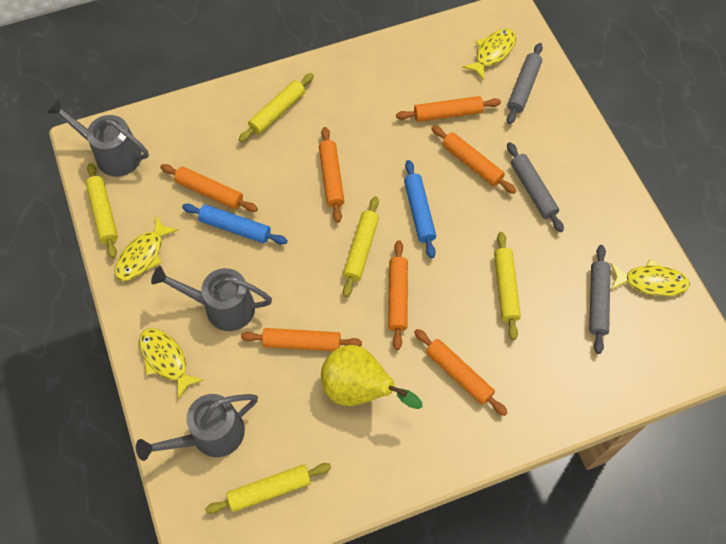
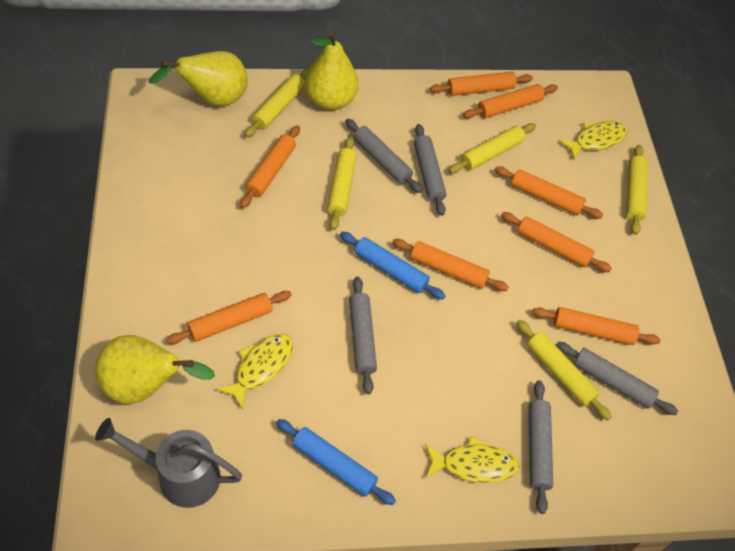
grey rolling pin: [507,43,543,124] [507,142,564,232] [589,245,610,354] = 3 -> [345,119,422,193] [349,277,377,394] [414,124,446,216] [529,380,553,514] [556,342,678,415] = 5
grey watering can: [47,99,149,177] [136,394,258,461] [151,266,272,331] = 3 -> [95,418,242,508] = 1
orange rolling pin: [160,164,258,212] [241,328,362,351] [319,127,344,223] [388,240,408,350] [396,96,501,122] [414,329,508,416] [431,126,516,194] = 7 -> [166,291,292,344] [240,125,300,208] [392,239,509,291] [430,72,533,96] [463,84,558,118] [495,166,603,219] [501,212,612,272] [532,307,661,345] = 8
yellow fish: [115,217,179,281] [139,328,203,399] [462,29,516,80] [611,259,690,296] = 4 -> [216,334,293,410] [425,436,520,483] [558,121,628,160] = 3
yellow pear: [321,345,422,409] = 1 -> [95,335,215,404] [149,51,248,107] [305,31,359,110] = 3

